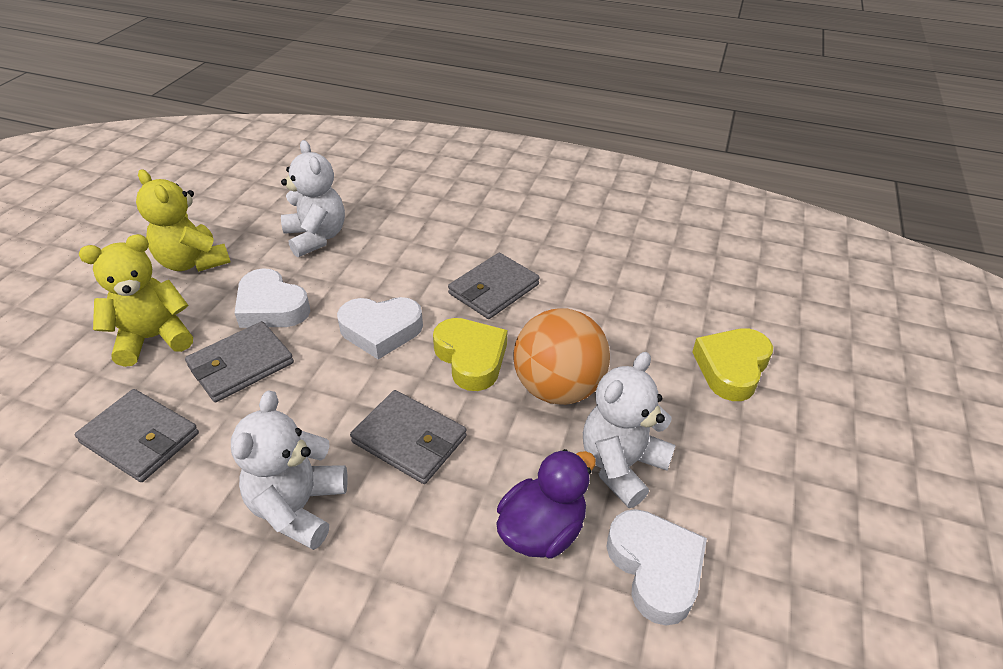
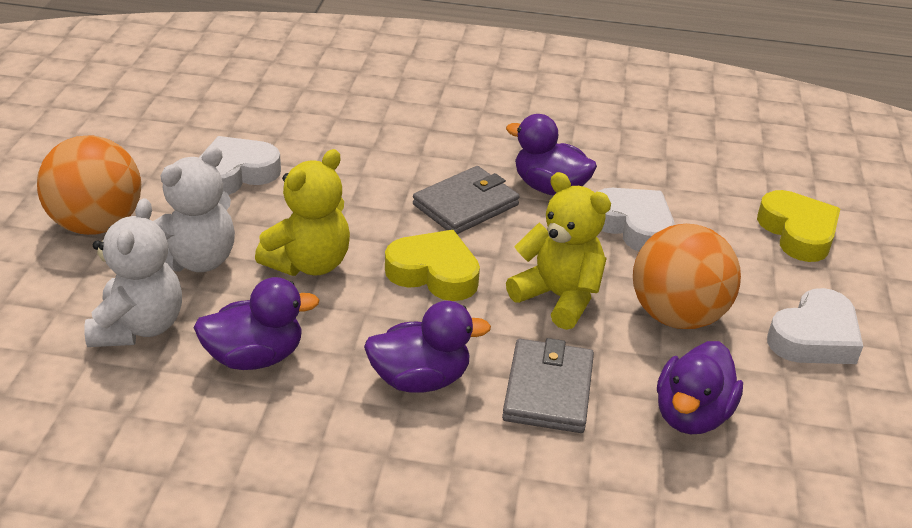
grey wallet: [74,389,199,482] [185,321,294,402] [350,390,467,484] [448,253,540,319] = 4 -> [413,166,520,234] [502,338,594,433] = 2
orange ball: [513,308,610,405] = 1 -> [37,135,141,235] [633,224,741,329] = 2
purple duck: [496,449,596,558] = 1 -> [194,277,319,370] [364,301,491,393] [506,114,597,196] [657,341,743,434] = 4
white teddy bear: [231,390,348,550] [281,140,345,257] [583,352,676,508] = 3 -> [84,198,182,347] [154,146,235,272] = 2

